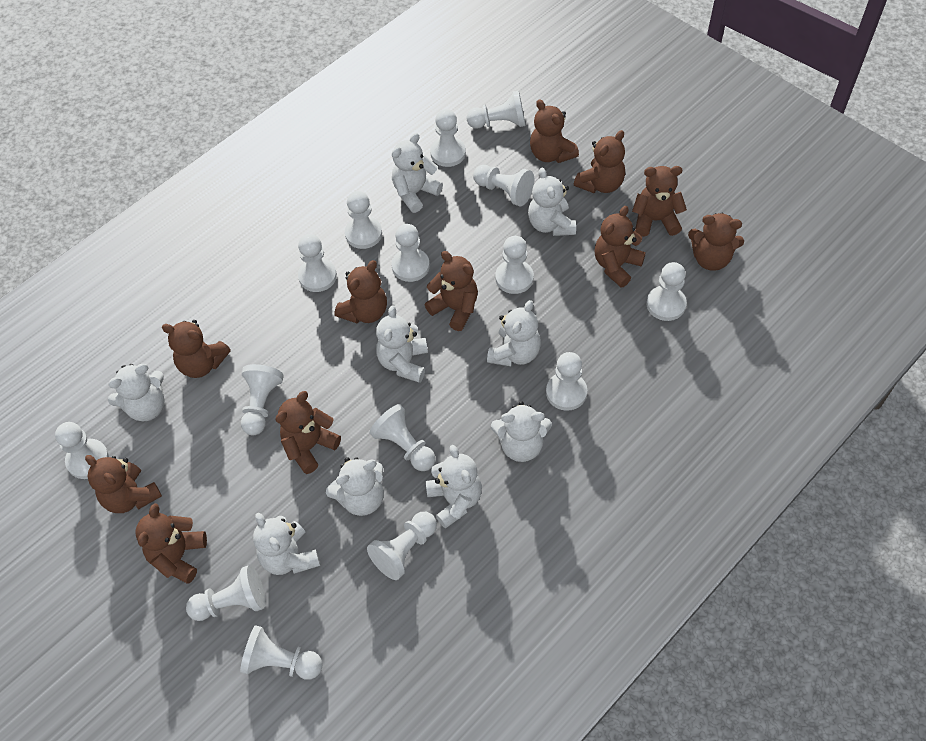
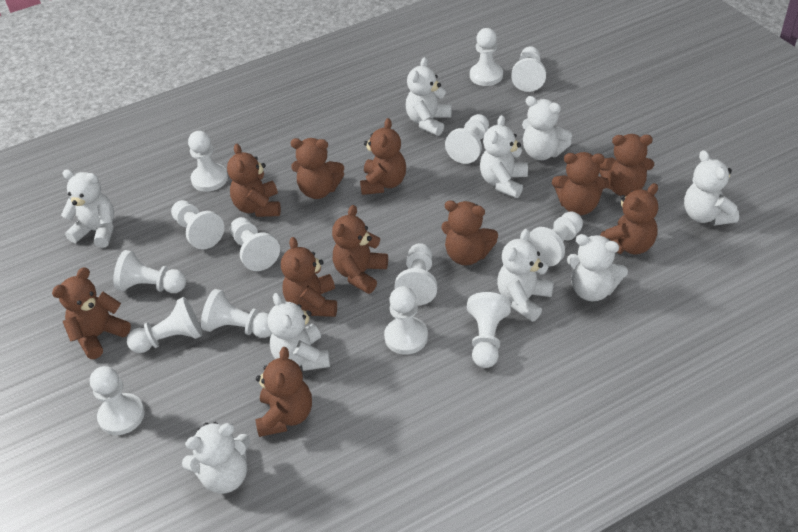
white pawn: [55,422,109,479] [186,565,266,621] [240,625,323,680] [241,364,284,435] [298,234,337,292] [345,191,382,249] [367,512,437,580] [369,404,436,471] [392,224,430,282] [430,109,466,167] [467,91,525,129] [473,165,534,206] [495,236,534,294] [546,352,587,411] [647,262,687,321] = 15 -> [90,366,145,435] [113,250,186,293] [127,297,202,353] [171,200,224,250] [188,131,228,192] [201,289,272,338] [230,217,280,271] [384,286,428,355] [394,243,437,306] [445,114,489,164] [467,292,511,368] [470,28,503,86] [511,46,546,92] [528,211,583,267] = 14

